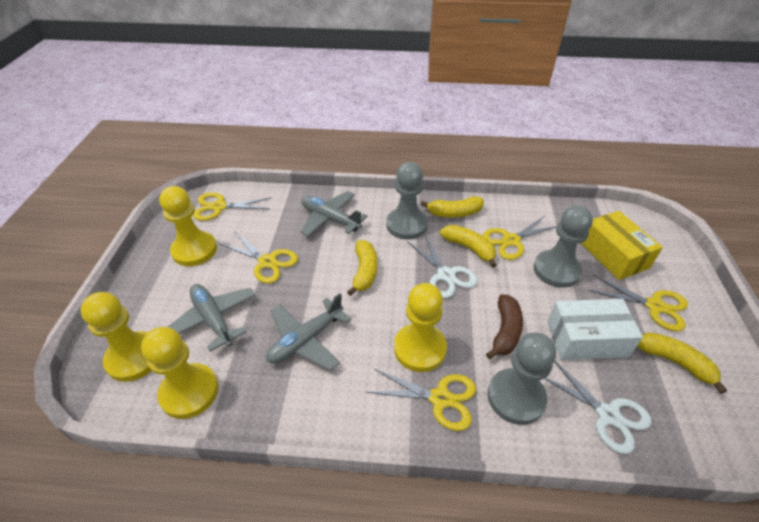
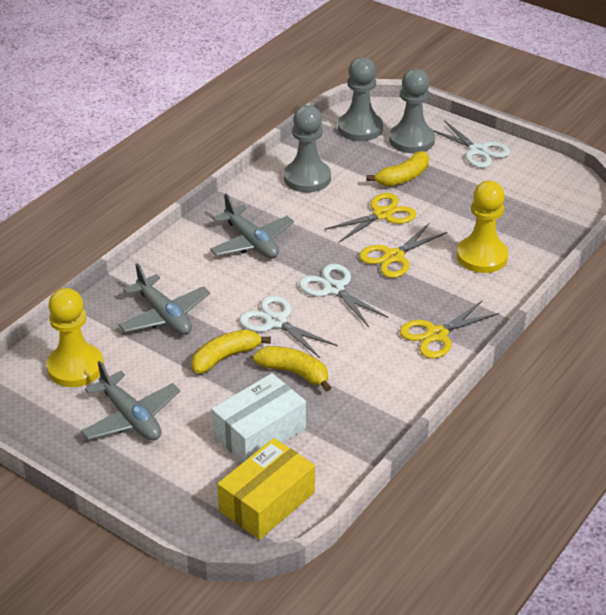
brown banana: [486,294,523,359] = 1 -> none = 0
white scissors: [407,234,477,298] [544,361,651,454] = 2 -> [239,296,338,358] [299,264,389,327] [433,120,510,168] = 3
yellow banana: [347,240,377,296] [421,196,484,217] [440,225,497,268] [637,332,727,394] = 4 -> [192,329,271,374] [253,346,331,392] [367,151,429,186] = 3
yellow pawn: [81,292,152,382] [141,327,219,419] [159,186,217,266] [394,283,447,372] = 4 -> [46,288,104,387] [457,181,508,273] = 2
yellow scissors: [193,192,271,221] [220,232,298,283] [366,368,476,431] [482,216,557,260] [589,275,688,331] = 5 -> [325,193,417,242] [359,223,447,278] [399,301,499,359] = 3

